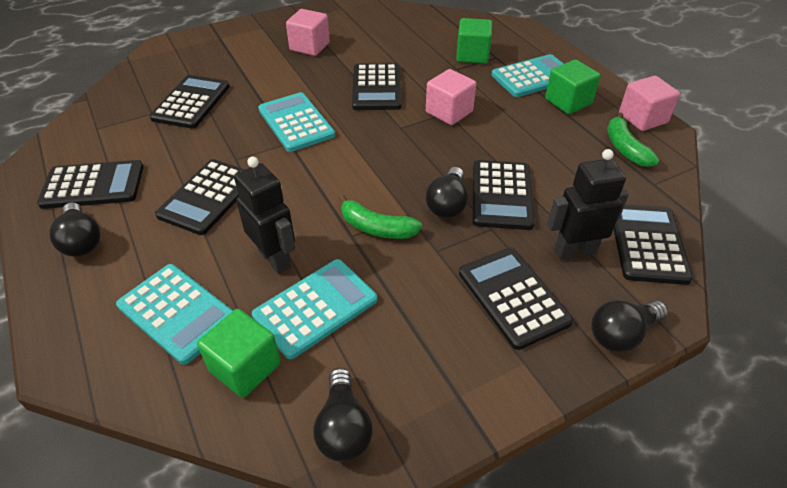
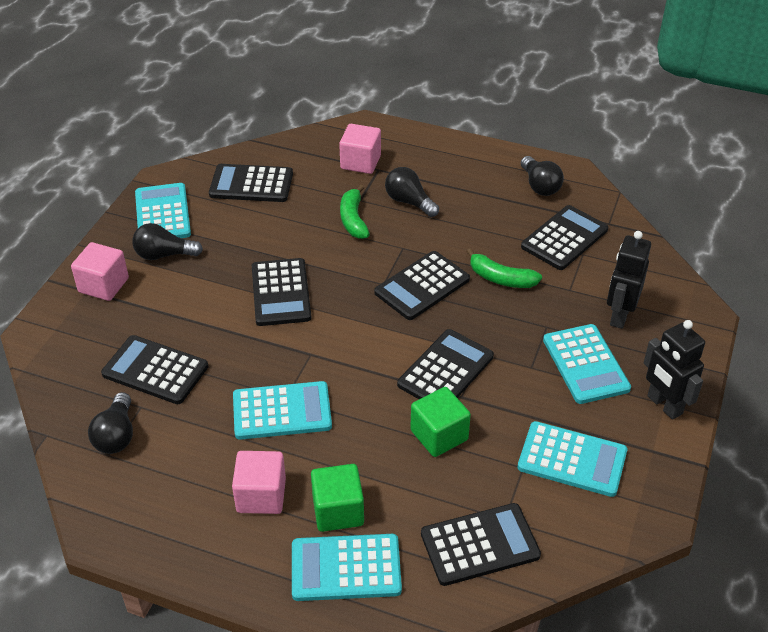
green cube: [197,309,281,398] [456,18,492,64] [545,60,600,114] = 3 -> [311,464,364,532] [410,387,471,457] = 2
turquoise calculator: [116,264,233,365] [252,259,377,359] [258,92,335,152] [491,54,563,97] = 4 -> [135,183,191,238] [233,381,332,440] [292,534,402,601] [517,421,627,497] [543,324,631,404] = 5

